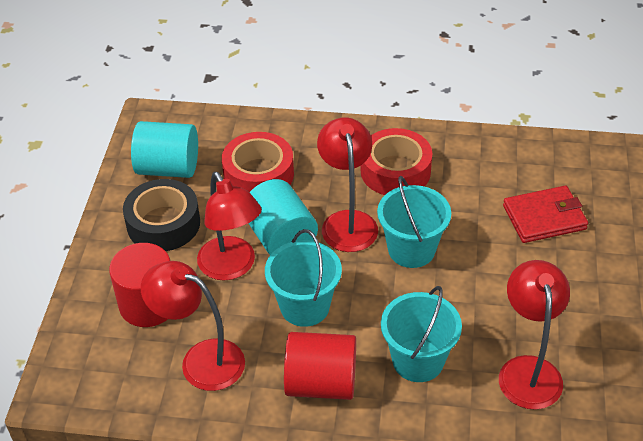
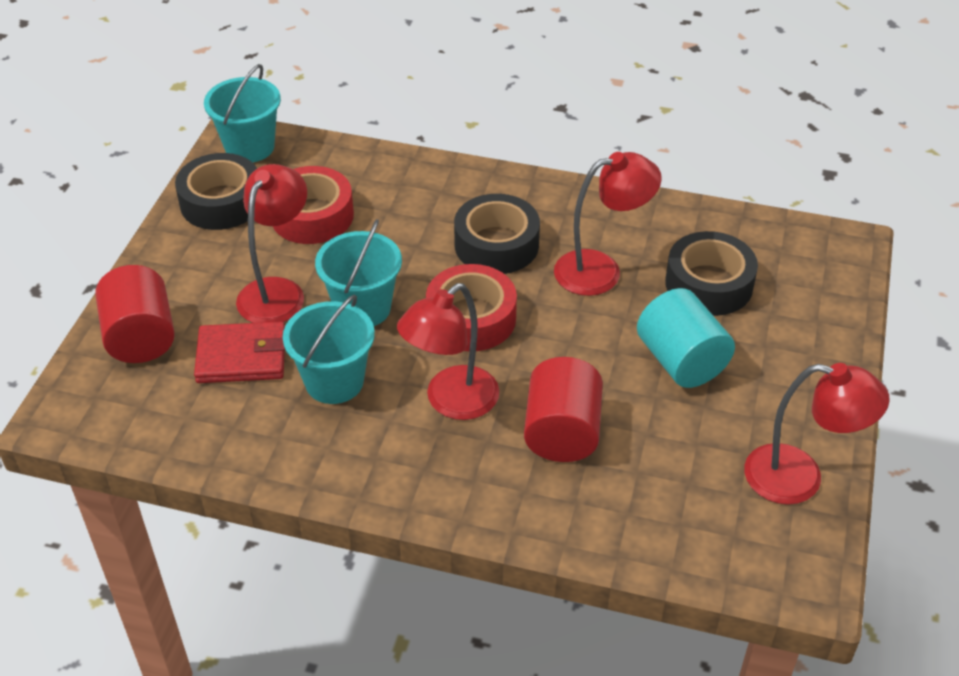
black tape: [123,179,200,251] = 1 -> [175,153,257,230] [454,194,540,274] [665,231,758,316] = 3
turquoise cylinder: [131,121,198,178] [248,179,318,255] = 2 -> [637,288,735,388] = 1

